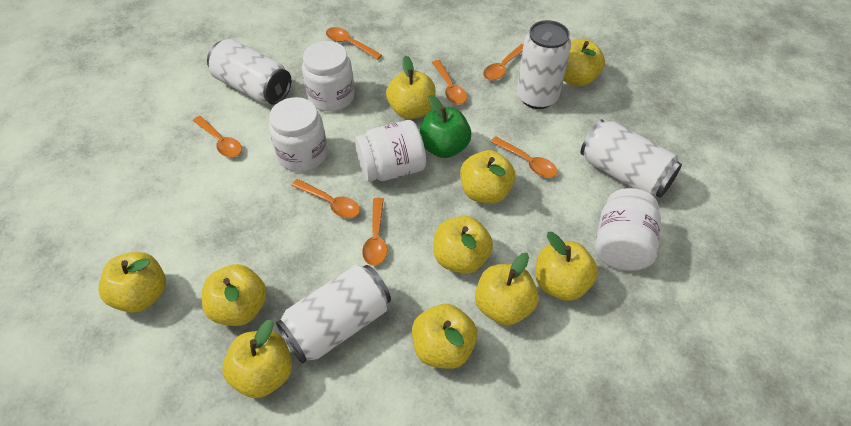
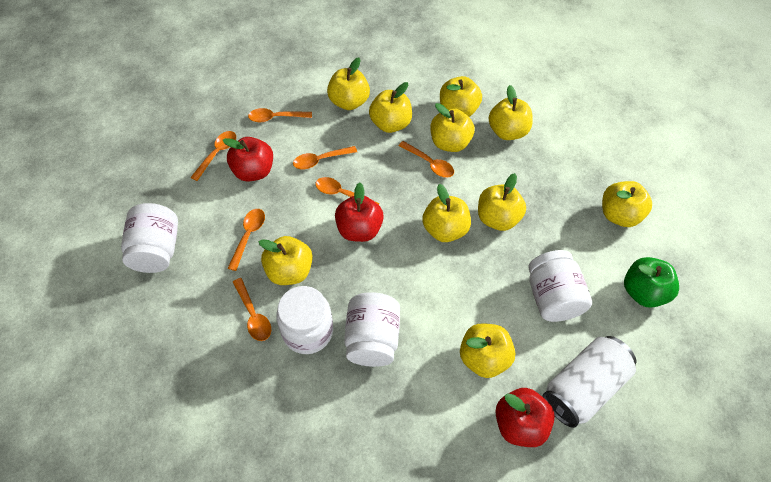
red apple: none = 0 -> [223,137,273,182] [335,183,384,242] [495,388,555,447] = 3
white can: [207,39,291,105] [276,265,391,364] [517,20,571,109] [580,119,682,198] = 4 -> [543,336,636,428] = 1

